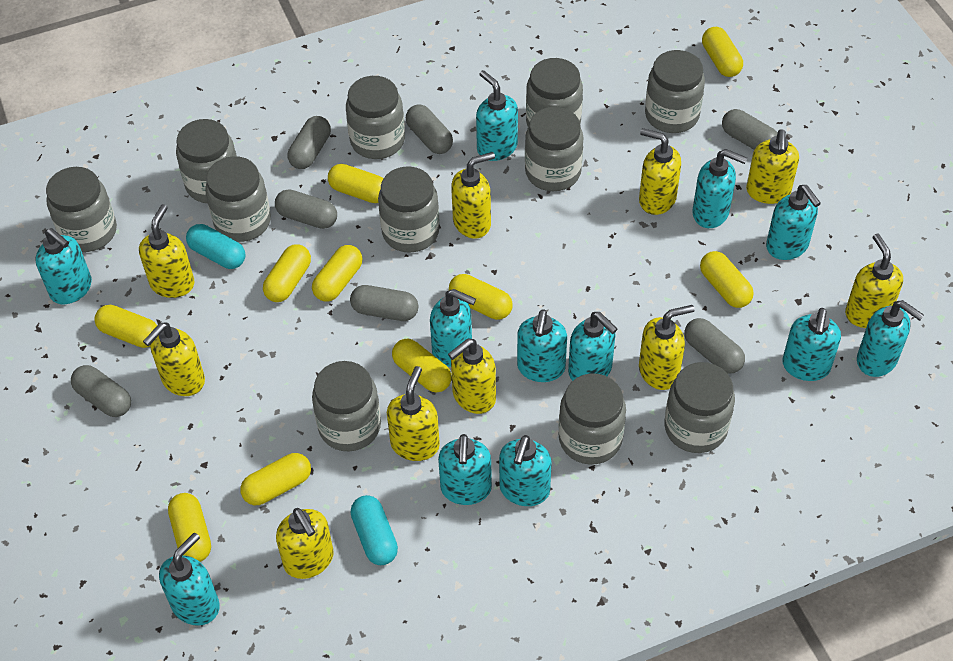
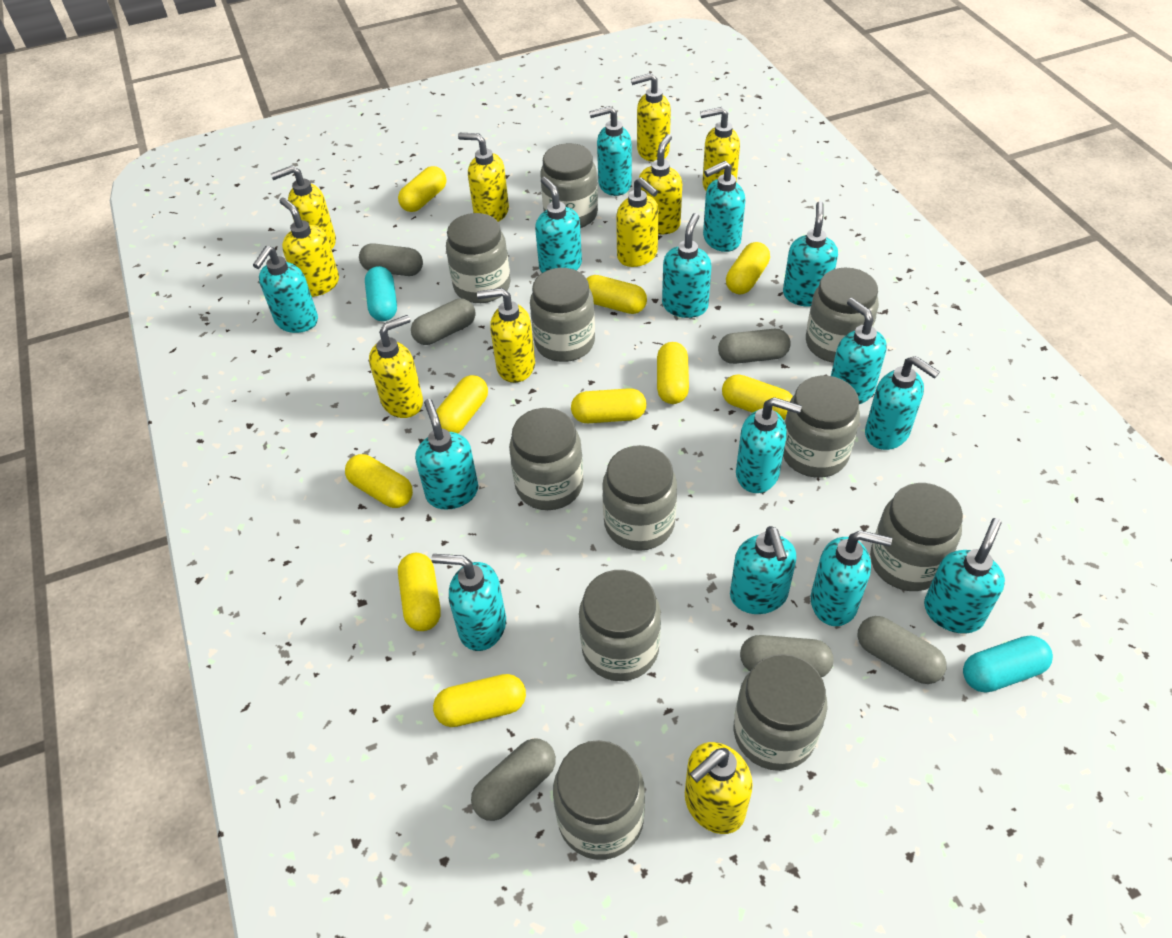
grey capsule: [71,365,131,417] [275,189,337,229] [288,116,331,169] [350,285,418,321] [406,104,453,154] [685,318,745,374] [722,109,778,150] = 7 -> [359,243,423,276] [411,298,476,345] [471,738,556,821] [718,329,791,364] [740,635,833,677] [857,616,947,684] = 6
turquoise soap dispenser: [35,228,92,304] [159,533,220,626] [430,289,476,367] [438,434,492,505] [476,70,518,161] [499,435,552,506] [517,309,567,382] [568,312,617,381] [692,149,747,228] [766,185,821,260] [782,308,841,381] [857,300,924,377] = 12 -> [253,246,318,333] [415,399,478,510] [431,554,506,651] [535,177,582,273] [589,106,632,196] [662,213,712,318] [703,161,745,252] [730,526,797,614] [736,397,802,493] [783,201,838,307] [811,530,892,626] [831,298,887,404] [865,356,940,450] [924,518,1005,634] = 14

